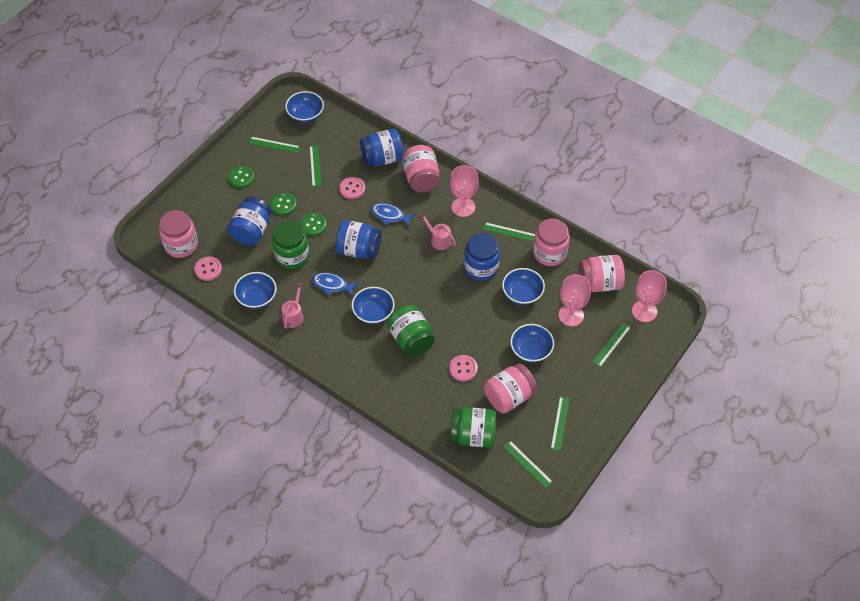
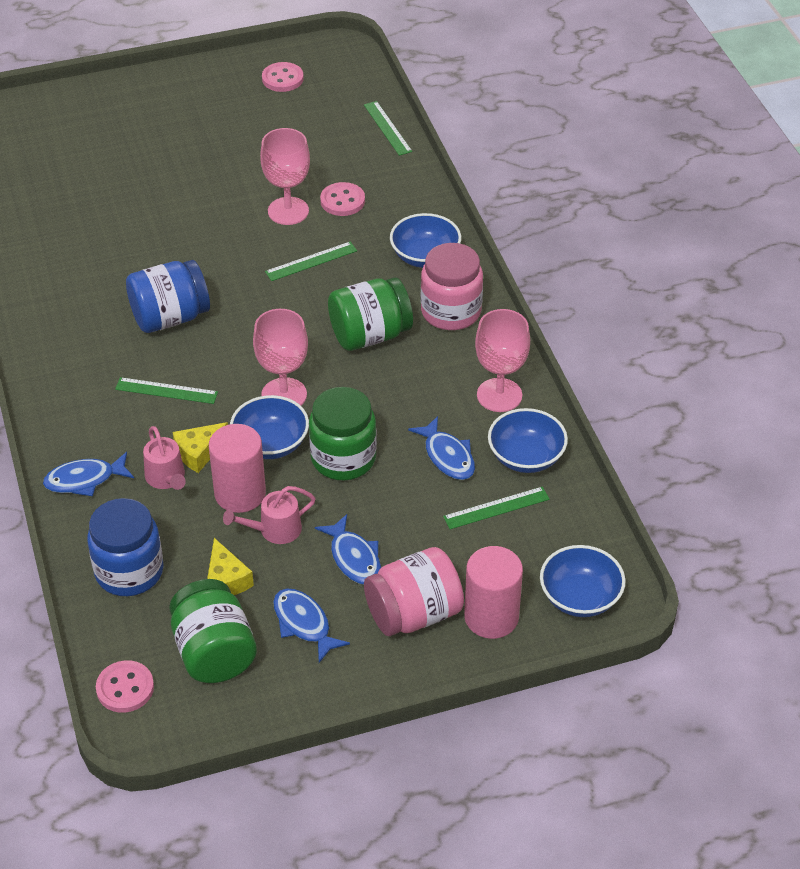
blue bowl: [234,272,277,309] [285,91,324,123] [352,287,395,324] [502,268,545,305] [510,324,554,363] = 5 -> [230,395,309,459] [390,213,461,268] [488,408,568,473] [540,545,626,617] = 4
blue fish: [312,273,359,297] [371,203,416,227] = 2 -> [43,452,134,496] [273,589,350,663] [315,514,381,585] [408,416,475,480] = 4
blue jar: [227,197,272,245] [336,220,381,259] [360,129,404,167] [464,233,500,281] = 4 -> [87,498,164,596] [126,260,210,333] = 2
green button: [228,166,255,188] [270,193,297,216] [300,213,327,236] = 3 -> none = 0
green ruler: [248,137,300,153] [310,145,321,187] [483,222,535,242] [503,441,553,488] [551,396,570,451] [593,322,631,367] = 6 -> [115,377,218,404] [265,242,357,281] [364,101,412,156] [443,487,550,529] = 4
pink cylinder: none = 0 -> [209,424,266,513] [464,546,523,639] = 2
pink jar: [159,210,198,258] [402,145,439,192] [484,363,537,414] [533,218,570,266] [579,255,625,292] = 5 -> [364,547,464,636] [421,243,483,330] = 2
yellow cheese: none = 0 -> [173,422,228,473] [207,538,254,595] = 2

